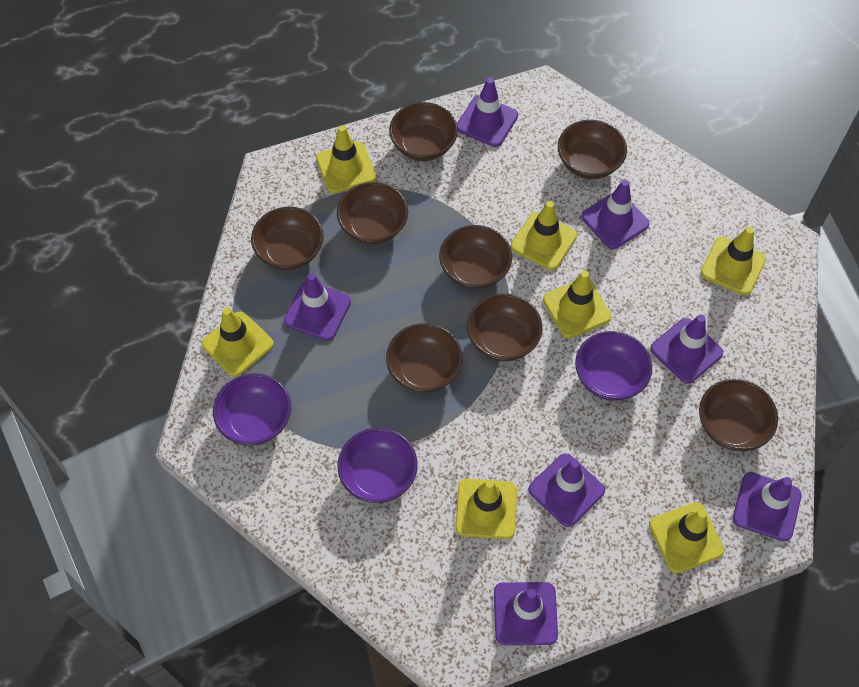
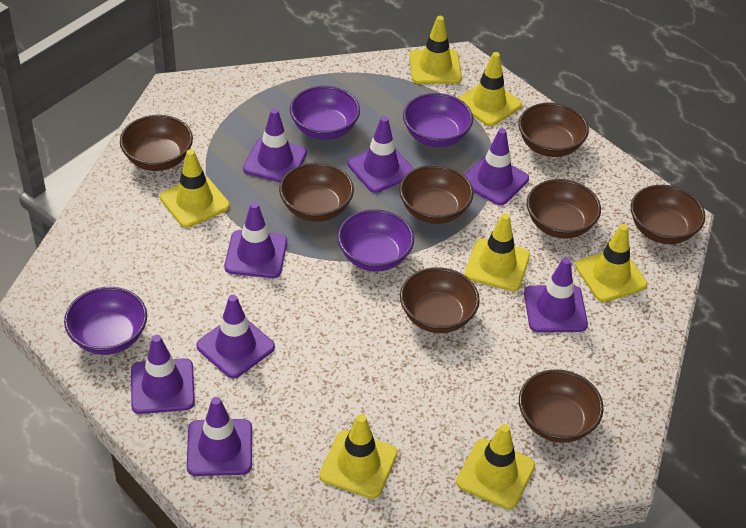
purple bowl: [213,373,291,445] [337,428,418,503] [575,331,652,401] = 3 -> [64,287,147,355] [290,86,360,140] [337,209,414,272] [403,93,473,147] = 4
purple traffic cone: [284,273,351,341] [457,77,518,147] [494,582,558,645] [528,453,605,527] [581,179,650,249] [650,314,723,384] [733,472,802,541] = 7 -> [131,335,195,414] [187,397,252,476] [196,295,275,378] [224,202,287,278] [243,108,307,183] [347,116,414,193] [464,128,529,205] [524,258,588,333] = 8

